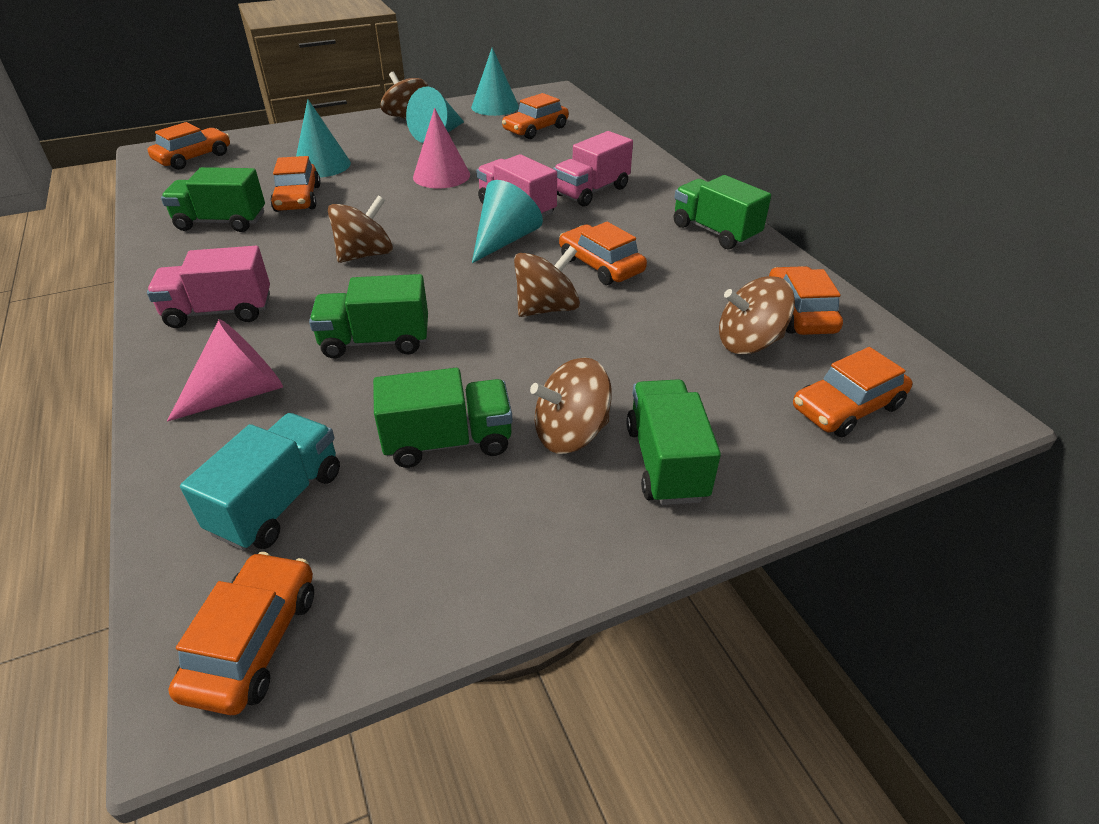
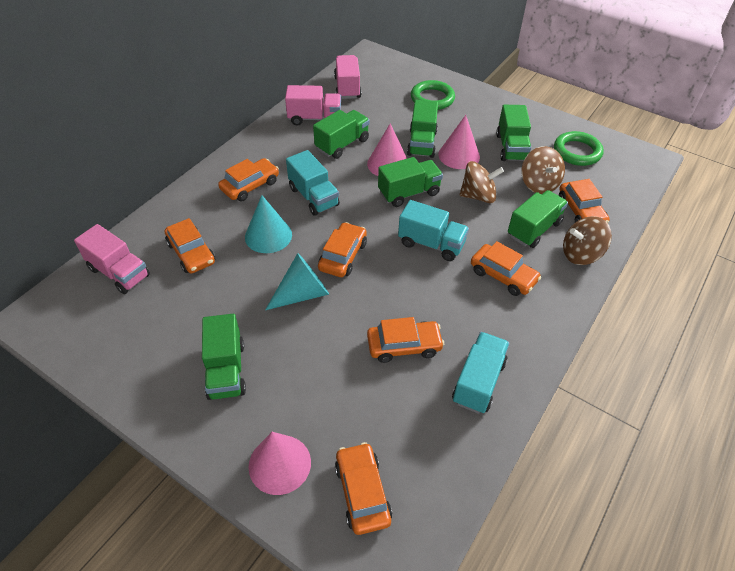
brown spinning top: [328,195,393,263] [380,72,428,119] [514,246,580,317] [530,358,612,454] [719,276,795,354] = 5 -> [459,161,504,203] [522,146,565,194] [563,216,612,265] = 3
green ring: none = 0 -> [411,80,455,110] [554,131,604,166] = 2
green truck: [161,167,265,232] [309,274,428,359] [373,368,513,468] [626,379,721,505] [674,175,771,249] = 5 -> [202,314,246,400] [313,110,370,159] [378,157,443,207] [407,100,438,158] [496,105,531,161] [508,190,568,248] = 6
pink cone: [167,319,283,422] [413,108,470,188] = 2 -> [249,432,311,495] [367,123,407,176] [438,115,480,169] = 3
turquoise cone: [296,99,351,177] [406,87,464,143] [471,47,519,116] [472,180,543,263] = 4 -> [245,195,292,253] [265,253,329,310] = 2
turquoise truck: [180,413,340,551] = 1 -> [286,150,340,216] [398,200,469,261] [452,332,510,414] = 3

